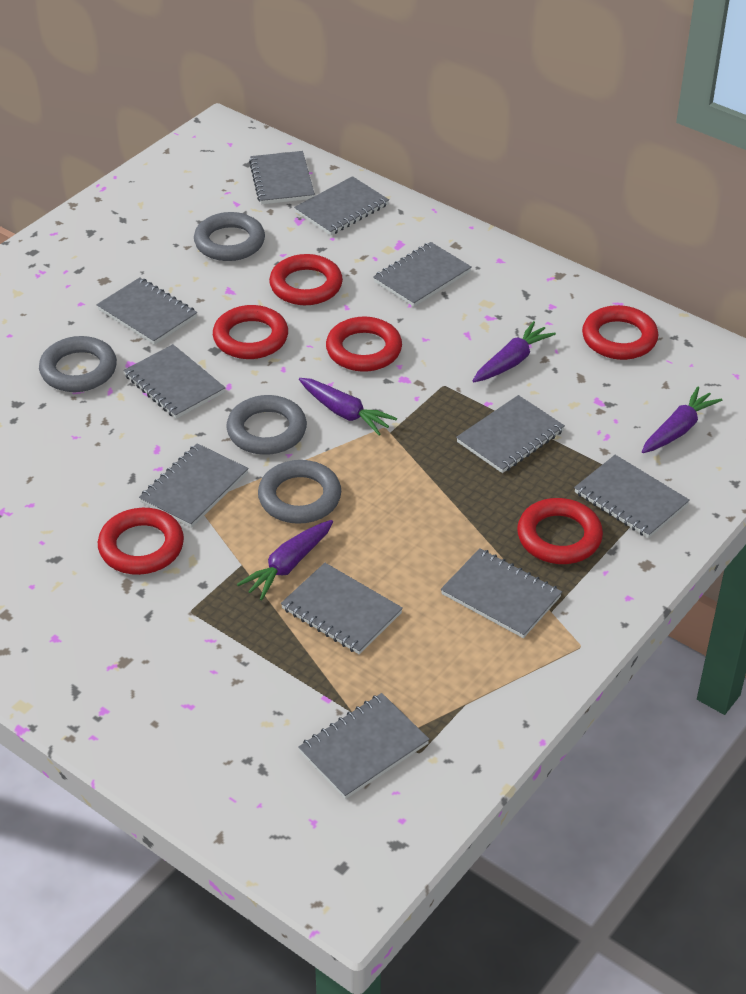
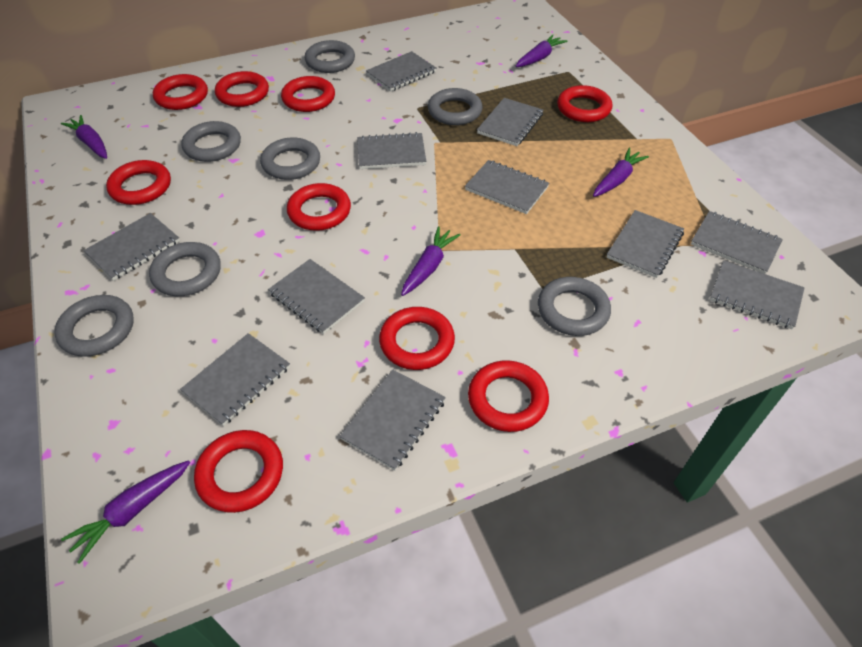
grey ring: [39,336,117,392] [194,212,265,261] [226,395,307,455] [258,460,341,524] = 4 -> [54,295,134,357] [149,242,221,296] [181,121,241,162] [260,137,320,180] [305,40,355,73] [428,88,483,125] [538,277,611,336] = 7
purple carrot: [237,520,333,600] [299,378,397,435] [473,321,556,382] [642,387,722,453] = 4 -> [61,115,107,159] [61,460,190,564] [401,226,461,296] [516,34,567,67] [593,148,649,197] = 5
red ring: [98,508,184,575] [213,305,288,359] [269,254,343,305] [326,317,402,372] [517,498,603,564] [582,305,658,360] = 6 -> [106,160,171,205] [153,74,208,110] [194,430,283,513] [215,71,269,107] [281,76,335,112] [287,183,351,231] [379,307,455,370] [468,360,549,432] [557,85,612,122] = 9

